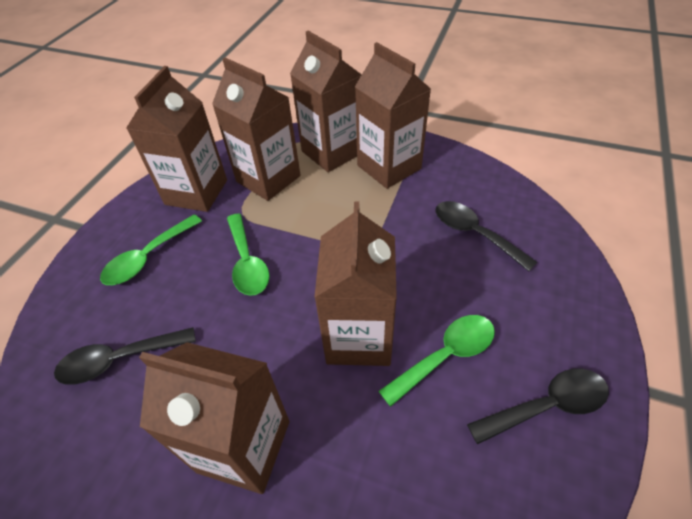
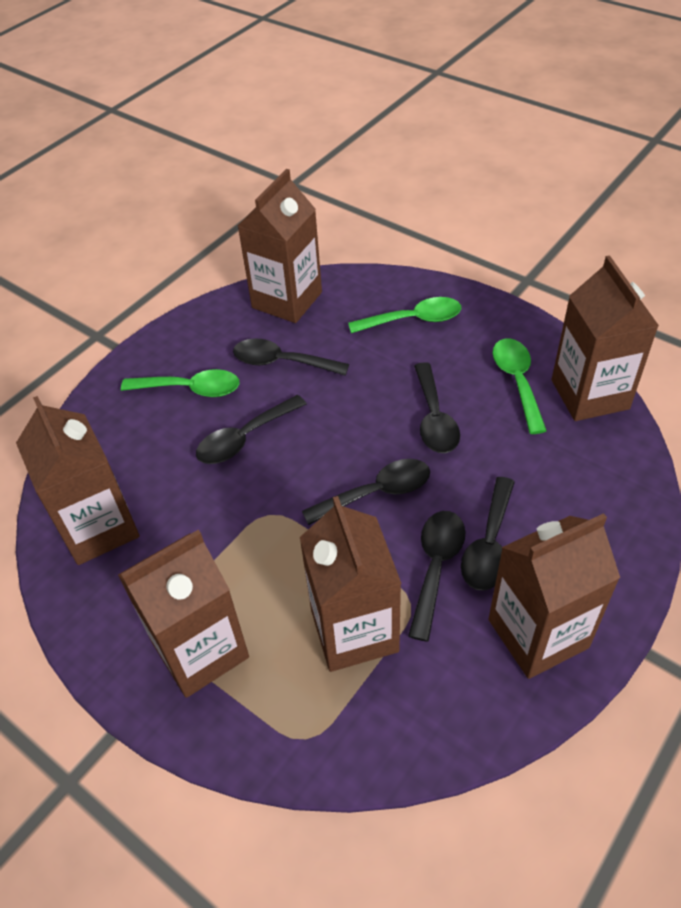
black spoon: [54,327,196,385] [435,201,537,271] [467,369,609,445] = 3 -> [196,395,307,464] [233,338,349,376] [302,459,430,525] [408,511,466,642] [414,362,460,453] [461,477,515,591] = 6

